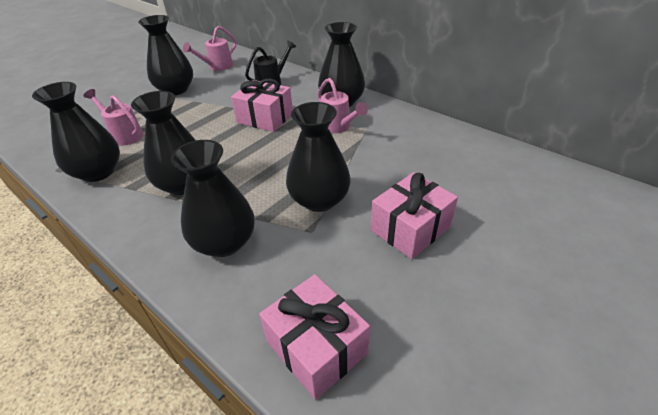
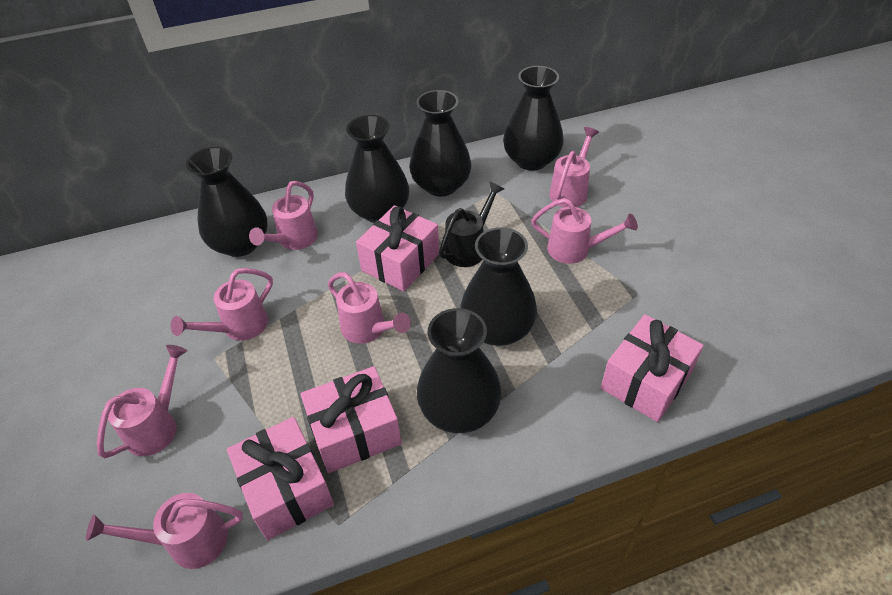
pink gift: [231,79,293,132] [259,274,370,400] [371,172,458,259] = 3 -> [227,417,334,540] [300,366,402,473] [356,205,439,292] [601,314,704,422] = 4
pink watering can: [83,89,144,146] [183,26,236,71] [317,78,368,133] = 3 -> [86,493,243,569] [97,345,187,458] [171,268,273,341] [249,181,318,250] [328,272,411,344] [531,198,638,264] [549,127,599,207] = 7

